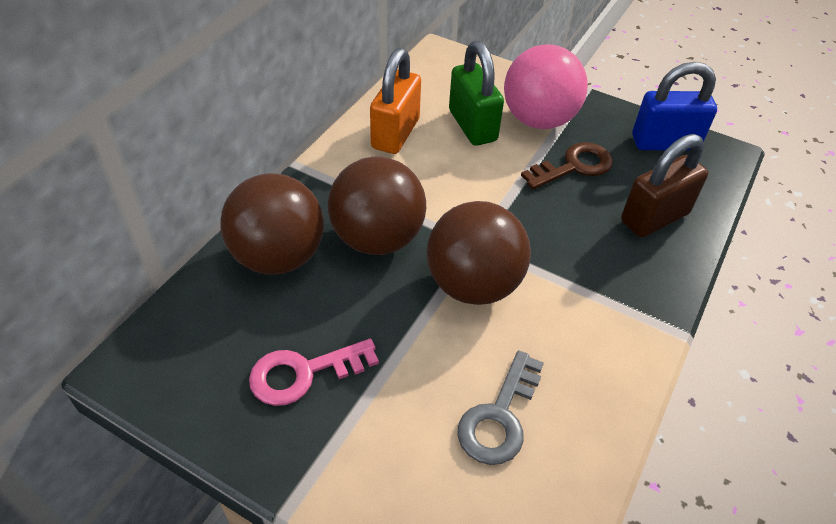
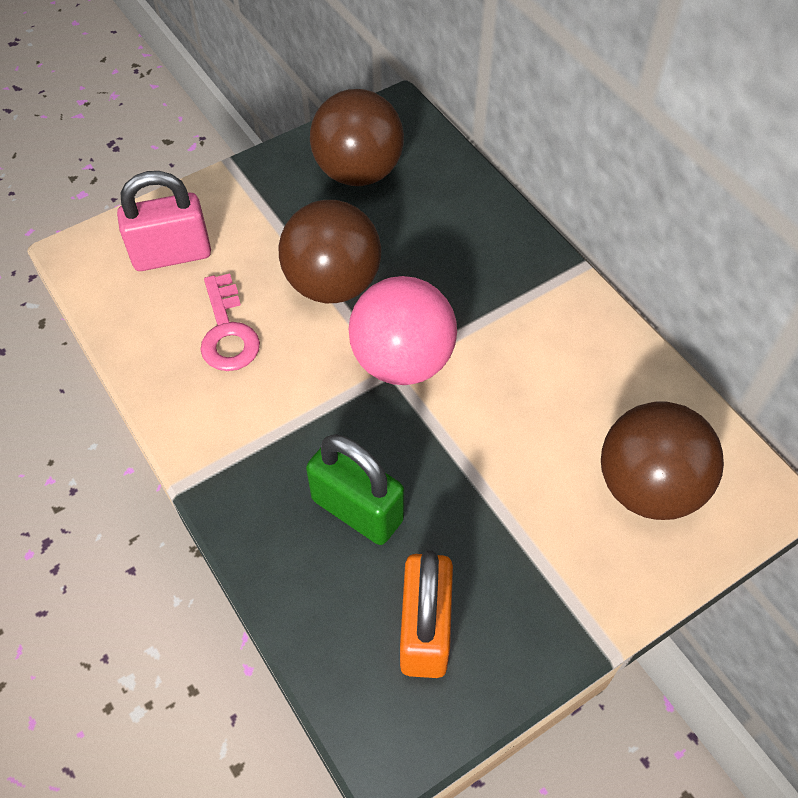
blue padlock: [632,62,717,151] = 1 -> none = 0
brown key: [521,142,613,189] = 1 -> none = 0
brown padlock: [621,134,708,237] = 1 -> none = 0
grey key: [457,350,544,465] = 1 -> none = 0
pink padlock: none = 0 -> [117,171,211,271] = 1

